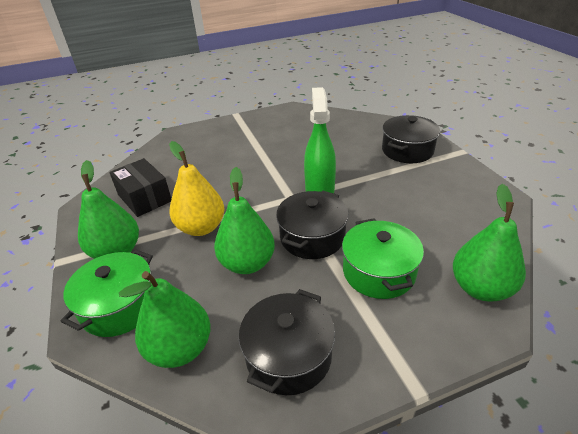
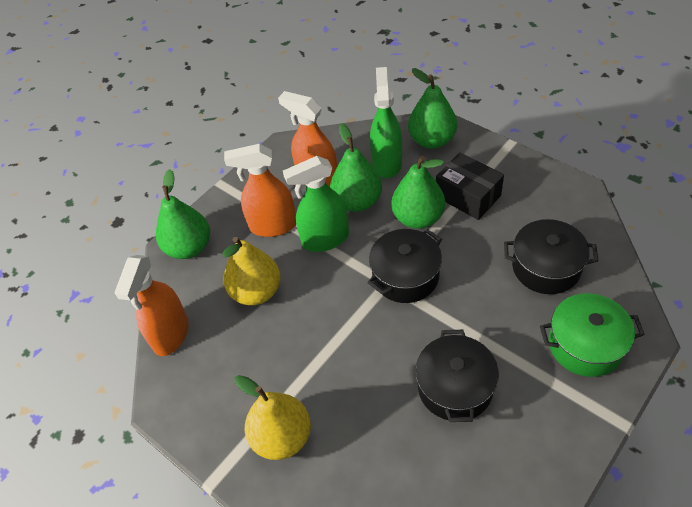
green pot: [61,250,153,337] [342,218,424,299] = 2 -> [540,293,645,377] = 1
green spray bottle: [304,87,336,193] = 1 -> [283,156,349,252] [370,67,402,178] = 2
orange spray bottle: none = 0 -> [114,255,188,356] [224,144,296,237] [278,91,337,187] = 3
yellow pear: [169,141,225,236] = 1 -> [222,237,281,305] [235,375,311,460] = 2

